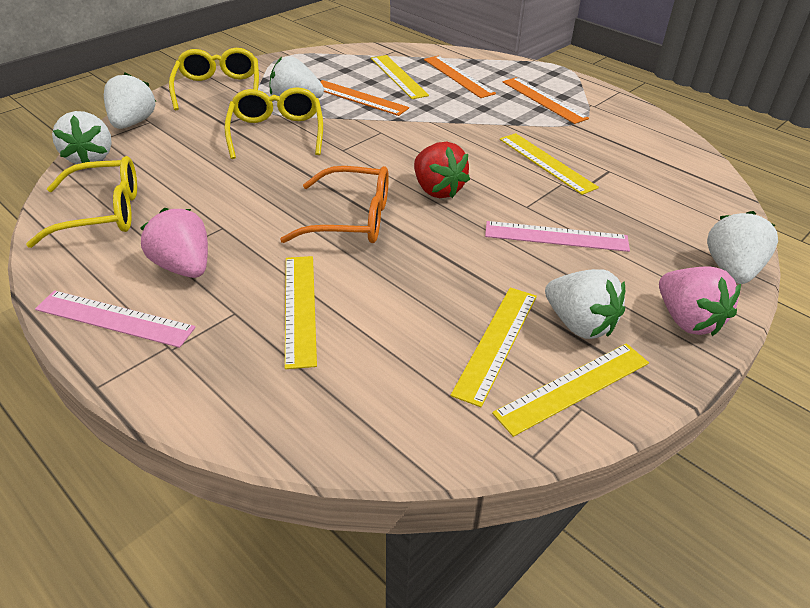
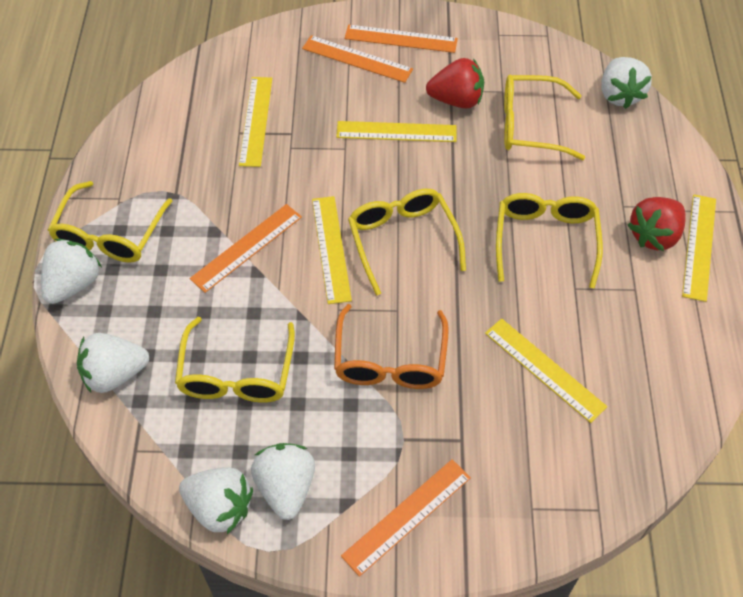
orange ruler: [320,80,409,116] [424,56,496,98] [503,77,589,124] = 3 -> [190,204,302,293] [302,35,413,83] [341,459,471,577] [344,25,458,53] = 4
pink ruler: [35,290,196,348] [485,221,630,252] = 2 -> none = 0
pink strawberry: [140,208,208,278] [659,267,741,336] = 2 -> none = 0
red strawberry: [414,142,470,198] = 1 -> [426,58,484,109] [628,197,685,251] = 2
yellow glasses: [26,156,137,248] [169,48,259,110] [224,87,323,159] = 3 -> [48,181,173,262] [175,317,295,403] [348,189,466,296] [496,193,603,289] [504,75,585,160] = 5

